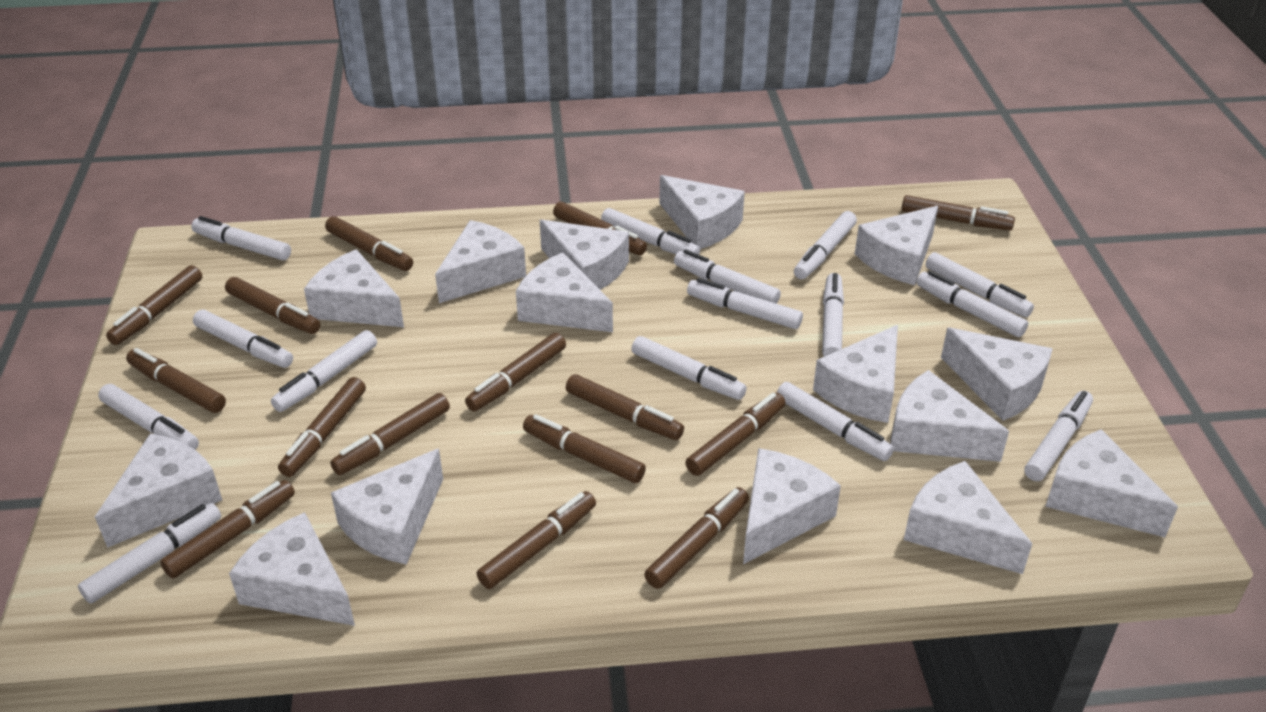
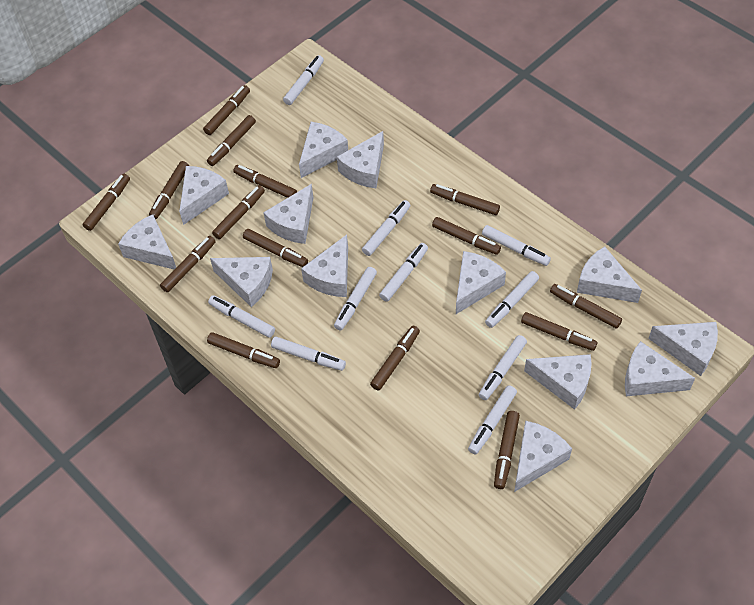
white cheese: [95,433,222,548] [229,512,355,626] [304,249,404,327] [331,449,443,565] [435,220,526,303] [516,253,613,332] [540,219,629,290] [659,175,745,249] [743,448,841,564] [813,325,898,423] [855,206,938,285] [890,370,1009,462] [904,461,1033,574] [941,327,1053,421] [1045,429,1178,537] = 15 -> [118,214,176,270] [179,166,229,225] [210,257,273,307] [263,184,313,244] [299,122,348,178] [301,235,348,297] [337,131,384,188] [456,251,506,314] [514,421,572,492] [524,354,592,410] [577,247,642,303] [625,341,695,396] [648,322,718,376] = 13
white marker: [78,503,221,604] [98,384,199,450] [191,216,291,260] [193,310,293,368] [271,330,377,412] [601,208,700,254] [632,336,747,400] [674,249,781,304] [687,278,803,329] [777,382,894,461] [794,211,857,279] [822,273,844,356] [916,271,1028,337] [926,252,1034,317] [1024,391,1093,481] = 15 -> [208,295,275,338] [271,337,346,371] [283,55,324,105] [334,267,377,330] [362,200,410,256] [379,243,428,302] [468,385,517,455] [479,335,527,400] [482,225,551,266] [485,271,539,328] = 10

